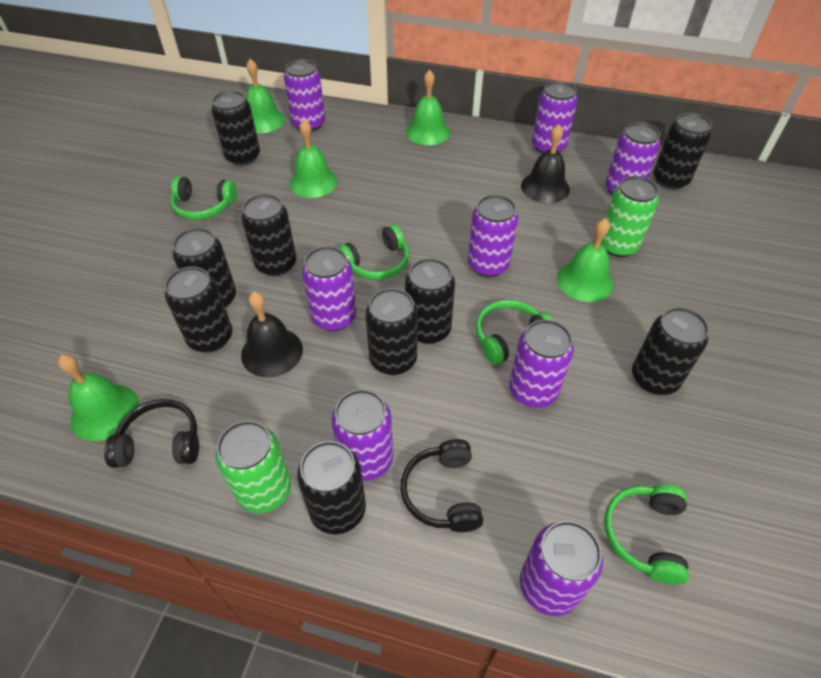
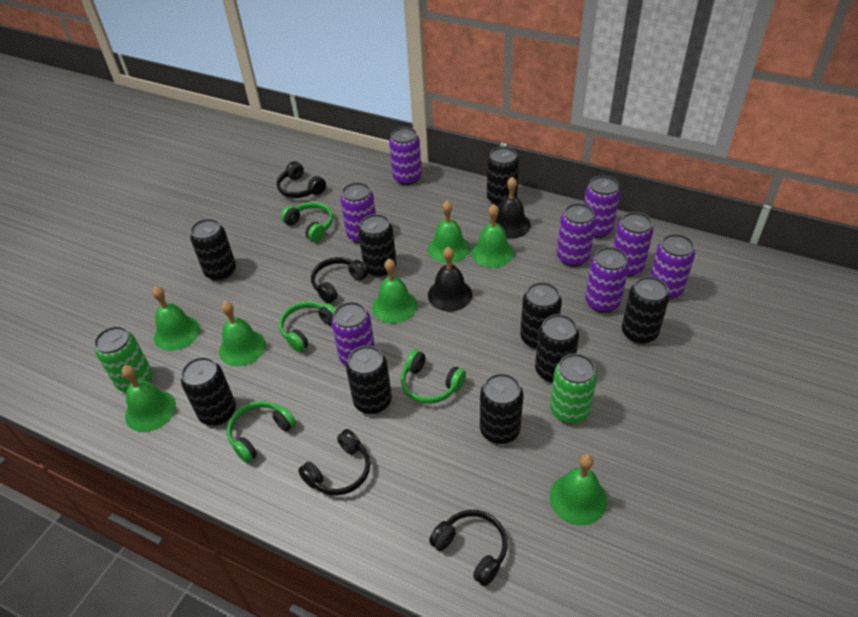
black headphones: [104,399,199,468] [400,439,483,532] = 2 -> [277,161,326,198] [298,429,370,496] [311,257,368,304] [429,510,507,586] = 4
green bell: [58,354,139,441] [245,59,285,133] [290,119,338,198] [406,70,450,145] [557,218,613,302] = 5 -> [122,365,176,432] [152,286,200,351] [219,301,266,366] [372,259,417,323] [428,200,470,263] [471,204,514,268] [550,454,607,525] = 7

